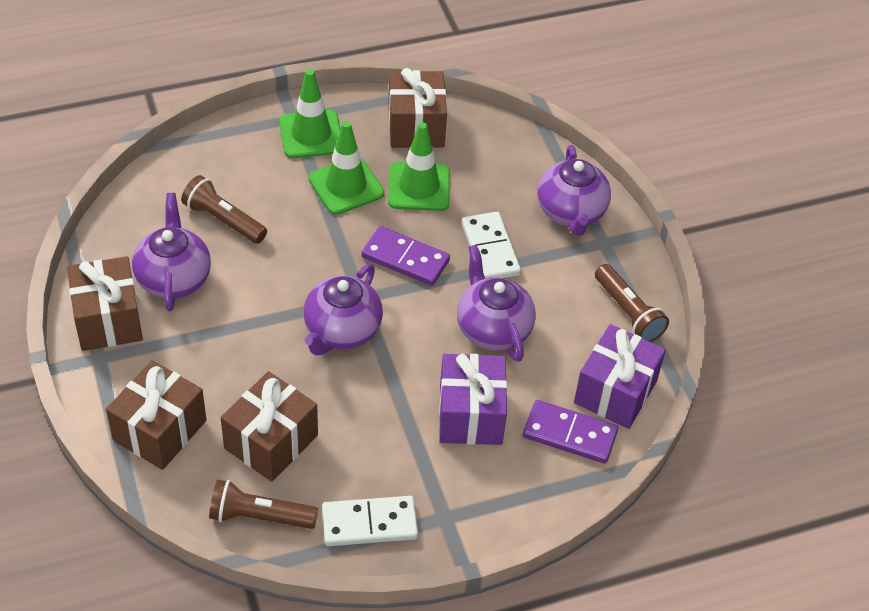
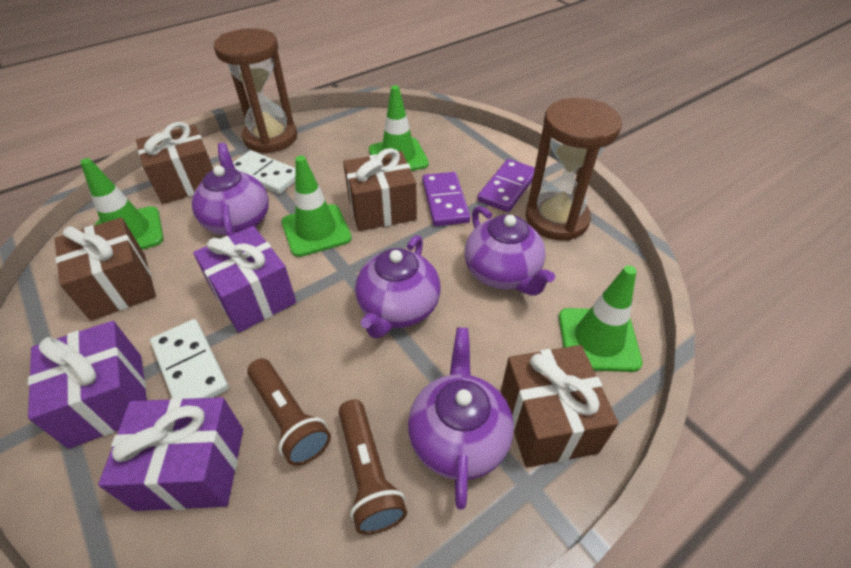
brown flashlight: [181,175,267,244] [209,480,318,529] [595,264,669,342] = 3 -> [247,358,331,466] [339,400,407,535] = 2
brown hourglass: none = 0 -> [214,28,297,153] [525,98,622,241] = 2
green traffic cone: [279,69,340,158] [308,121,384,215] [388,122,450,211] = 3 -> [80,158,163,250] [282,156,352,257] [369,85,429,171] [559,265,643,372] = 4
purple gift: [439,354,507,445] [574,324,666,429] = 2 -> [28,321,147,449] [98,397,243,511] [193,226,296,333] = 3

